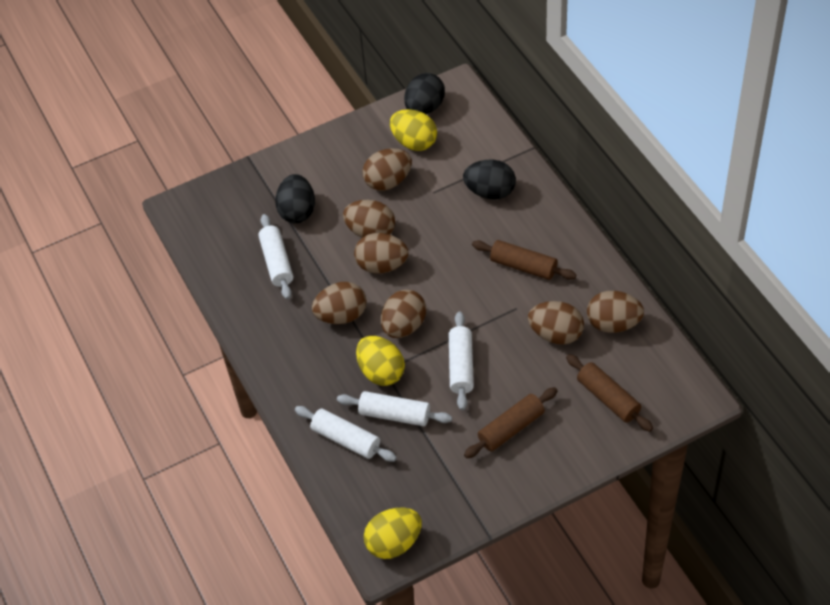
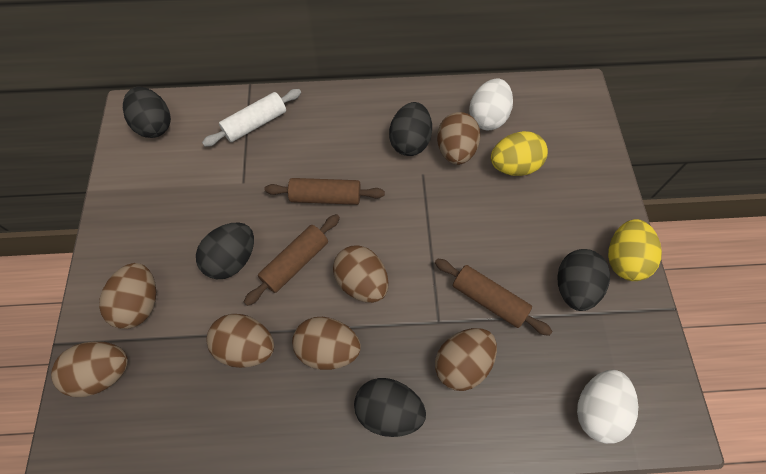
black egg: [275,174,315,223] [404,73,445,114] [463,160,516,200] = 3 -> [123,87,171,138] [196,222,254,279] [354,378,426,437] [389,102,432,156] [557,249,610,311] = 5
white egg: none = 0 -> [469,78,513,130] [577,370,638,444] = 2
white rolling pin: [258,214,293,299] [295,406,397,462] [337,391,452,426] [449,311,474,410] = 4 -> [202,89,301,147] = 1
yellow egg: [356,336,405,386] [364,508,422,559] [390,109,437,151] = 3 -> [491,131,548,176] [608,219,662,281] = 2

